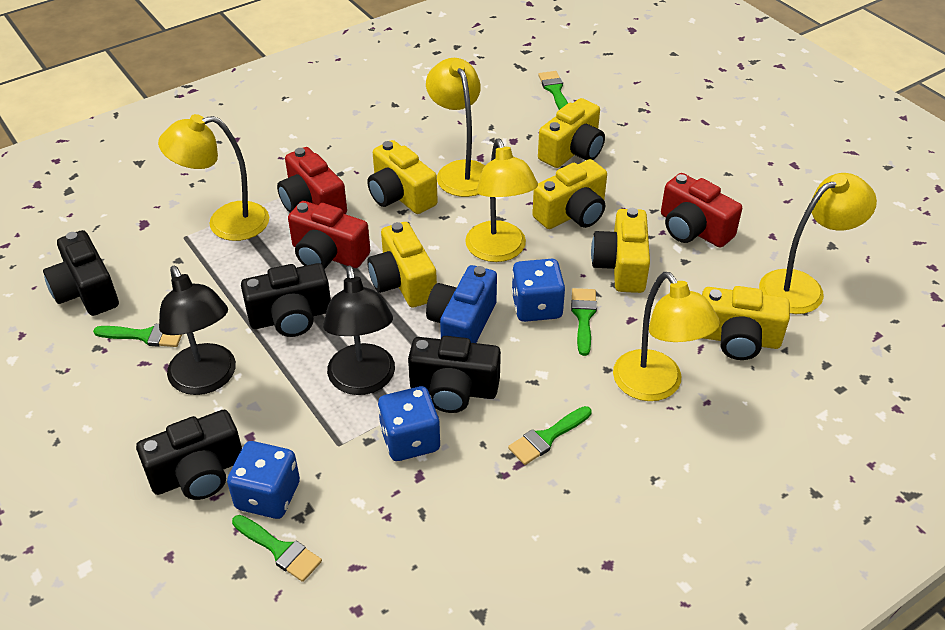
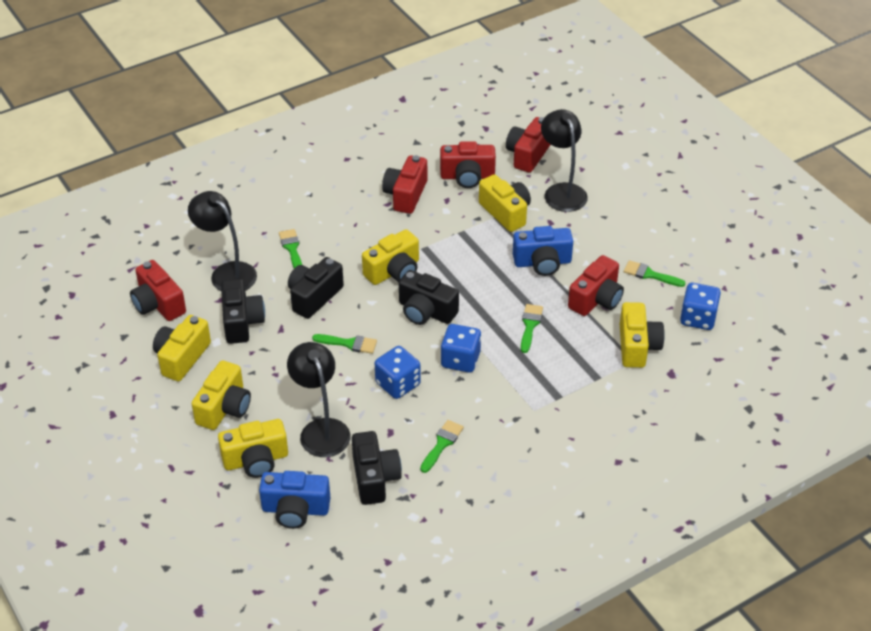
black lamp: [159,266,236,395] [323,266,395,395] = 2 -> [188,191,257,291] [287,342,351,457] [541,109,588,212] = 3
blue camera: [426,265,497,343] = 1 -> [259,471,330,529] [513,226,573,276] = 2
red camera: [277,147,347,214] [288,201,370,269] [661,173,742,248] = 3 -> [130,260,186,321] [382,155,427,214] [440,141,496,188] [506,117,551,173] [568,255,624,316] = 5
yellow lamp: [158,114,269,241] [426,58,485,197] [465,139,538,262] [613,272,720,401] [759,173,877,314] = 5 -> none = 0

